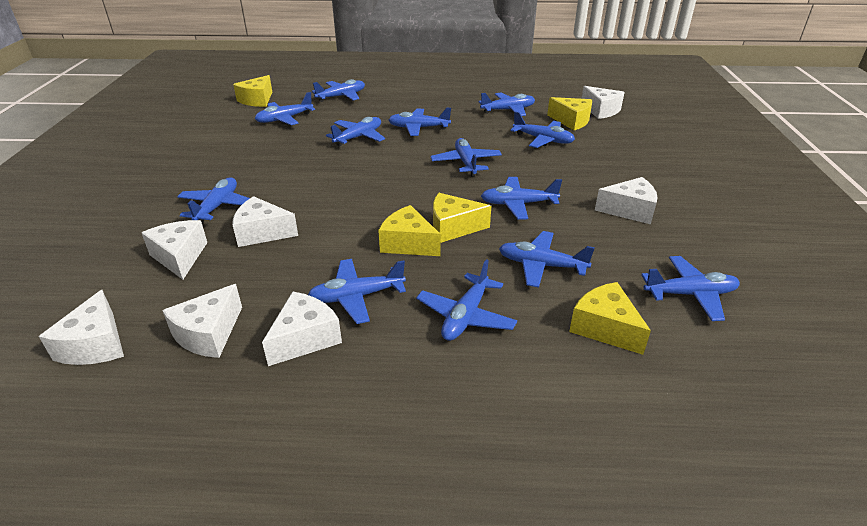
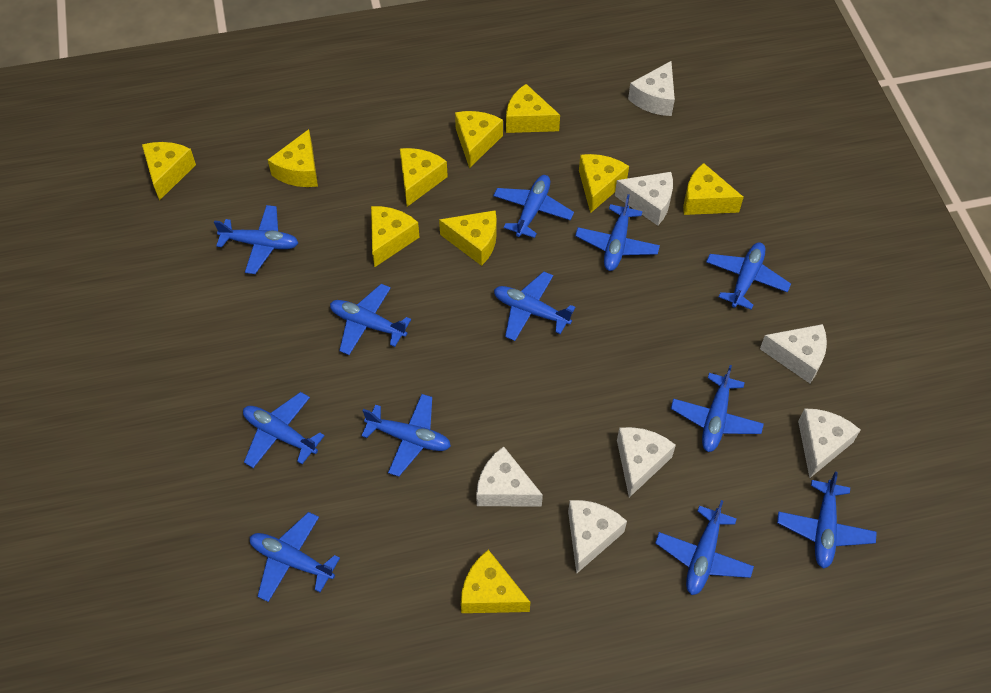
blue plane: [177,177,250,224] [255,92,315,125] [308,259,406,324] [312,79,365,102] [326,117,385,147] [389,108,451,136] [416,259,517,341] [430,138,502,177] [478,92,535,116] [481,177,562,219] [499,231,595,288] [510,112,575,148] [641,256,740,321] = 13 -> [214,205,298,274] [243,392,325,468] [250,512,340,602] [330,284,411,355] [361,394,451,477] [493,175,574,238] [494,272,575,341] [575,194,660,271] [655,500,754,595] [671,365,764,452] [706,242,791,310] [777,472,877,569] = 12
yellow cheese: [233,75,272,107] [378,205,441,256] [433,193,491,243] [547,97,592,130] [569,282,651,355] = 5 -> [142,142,196,201] [268,129,318,187] [371,206,419,267] [400,148,448,207] [439,210,497,266] [455,111,503,168] [461,550,530,613] [506,84,560,133] [579,154,629,213] [683,163,744,215] = 10

